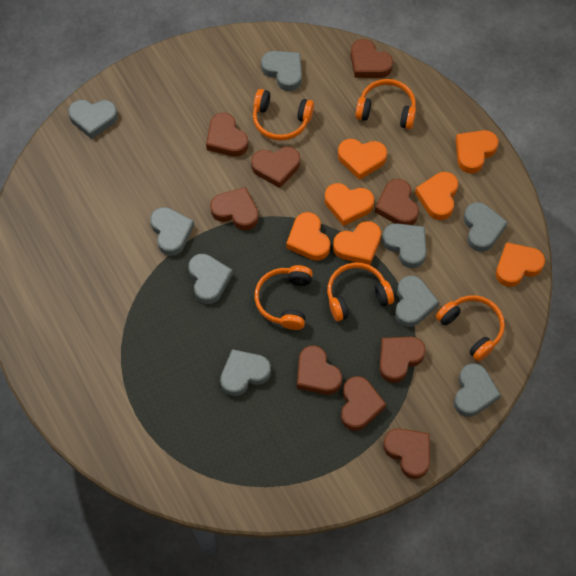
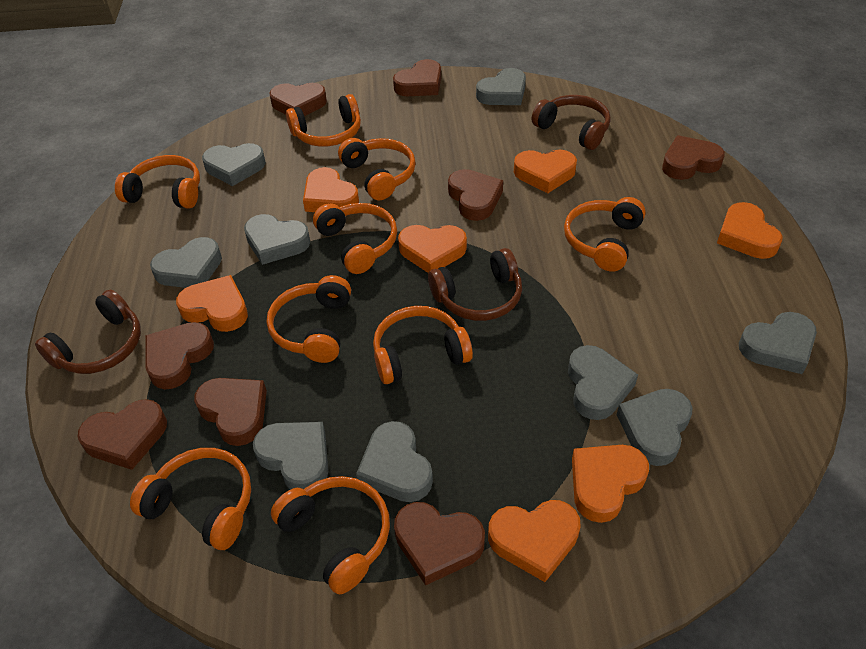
brown headphones: none = 0 -> [35,290,141,374] [428,248,522,321] [532,95,611,150] = 3
brown heart: [206,113,248,157] [210,187,259,230] [251,147,300,188] [297,345,342,395] [341,376,386,431] [351,39,393,78] [375,179,419,225] [379,337,426,383] [383,428,430,479] = 9 -> [78,399,167,470] [145,322,214,389] [194,378,267,446] [269,83,327,116] [393,59,441,96] [394,502,485,585] [448,169,503,221] [662,135,725,180] = 8
orange headphones: [253,89,314,141] [254,265,313,330] [327,262,394,321] [355,79,416,129] [436,295,505,361] = 5 -> [115,155,200,209] [130,448,251,550] [267,275,351,363] [271,476,390,594] [286,94,361,147] [313,203,397,274] [338,138,416,200] [373,306,473,384] [564,197,646,272] = 9

